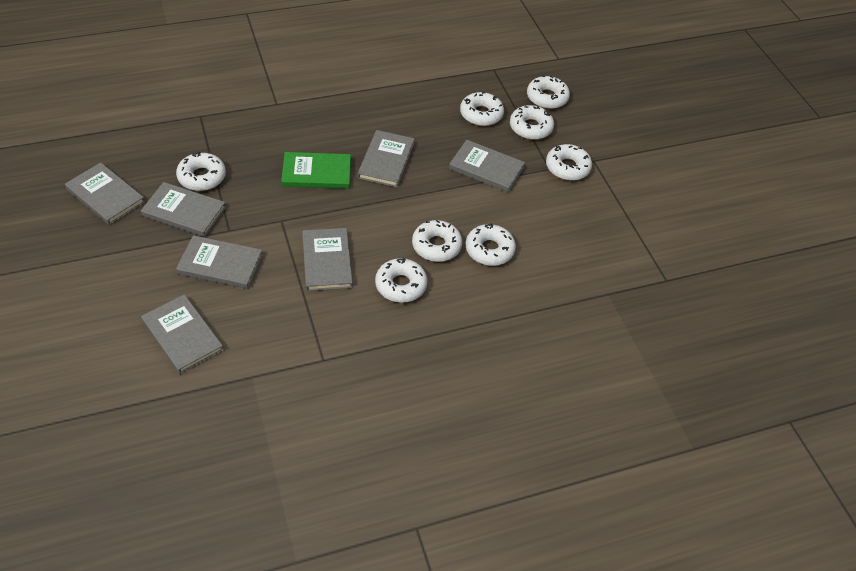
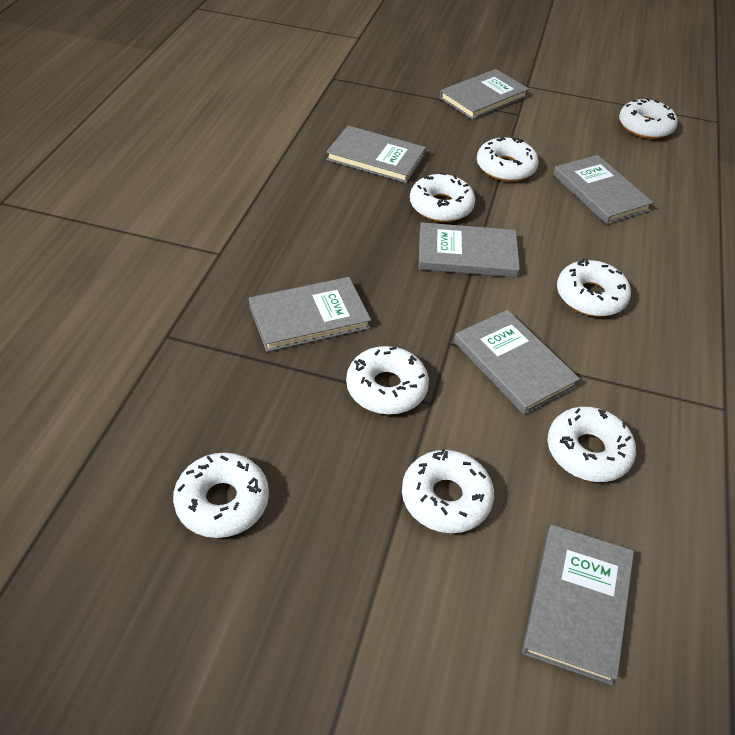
green book: [281,152,351,189] = 1 -> none = 0

